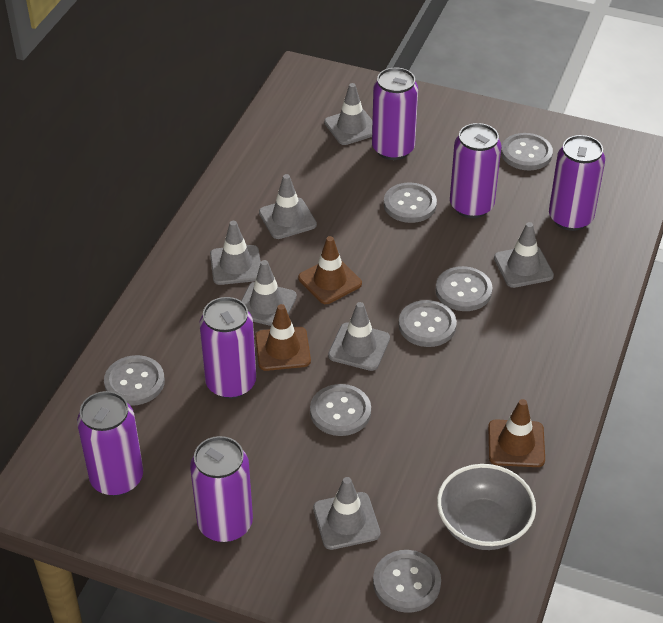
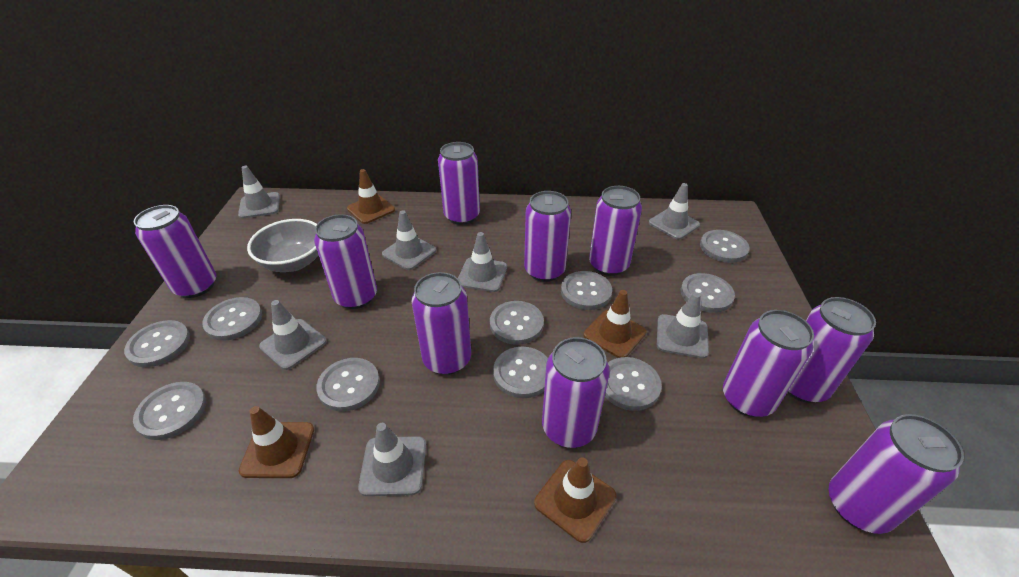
brown traffic cone: [255,304,311,371] [298,236,362,304] [488,399,545,467] = 3 -> [239,406,314,478] [347,169,395,224] [534,457,617,543] [584,290,646,358] = 4
grey button: [104,355,165,406] [310,384,371,436] [373,550,441,613] [384,182,437,223] [399,300,457,347] [436,266,493,311] [501,133,553,171] = 7 -> [124,320,190,367] [133,382,206,440] [202,297,262,341] [316,358,380,412] [490,301,544,345] [493,347,548,398] [561,271,612,310] [605,357,662,411] [681,273,735,313] [700,230,750,263] = 10
purple can: [77,391,143,496] [190,436,253,542] [199,297,256,399] [372,68,418,160] [450,123,501,218] [549,135,605,231] = 6 -> [134,205,216,298] [314,214,377,309] [411,272,471,375] [438,142,480,225] [524,191,571,282] [542,337,610,448] [589,186,642,276] [723,310,814,417] [787,297,876,403] [829,414,964,534] = 10

